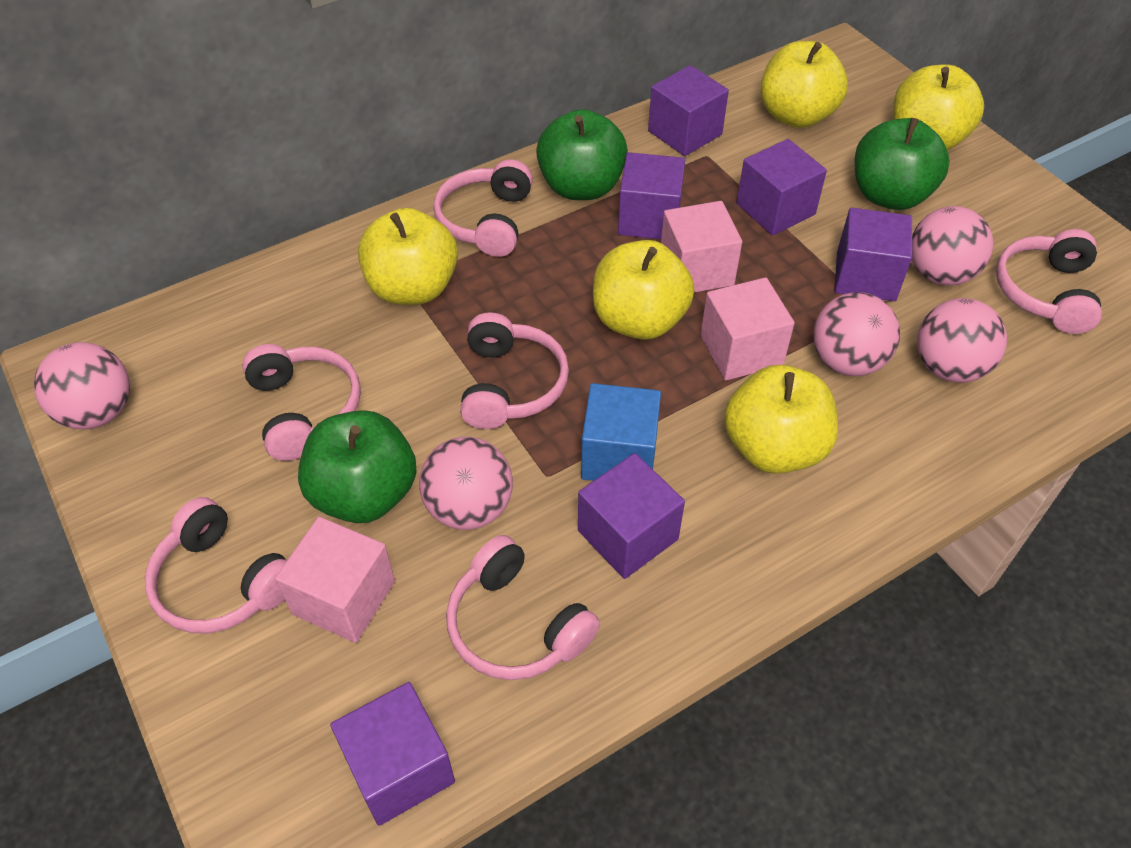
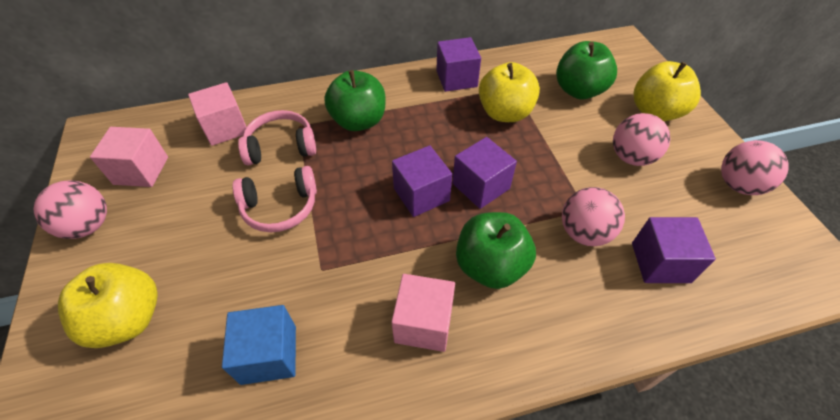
pink ball: [34,342,130,429] [419,437,513,530] [813,292,900,376] [912,206,993,286] [917,298,1007,383] = 5 -> [33,180,107,239] [562,187,625,246] [613,113,670,166] [721,140,789,195] = 4
pink headphones: [145,497,287,633] [242,344,361,461] [434,159,533,257] [446,535,600,680] [460,312,569,429] [996,229,1102,334] = 6 -> [233,166,317,232] [238,110,316,165] = 2
purple cube: [330,682,455,826] [578,453,685,579] [618,152,685,239] [648,65,729,156] [736,139,827,235] [835,207,912,301] = 6 -> [392,145,452,217] [436,37,481,92] [452,137,517,209] [632,217,716,283] = 4
yellow apple: [358,208,458,305] [593,240,695,340] [724,365,838,474] [761,41,848,128] [893,64,984,150] = 5 -> [58,263,158,348] [479,62,540,122] [634,61,701,121] = 3

